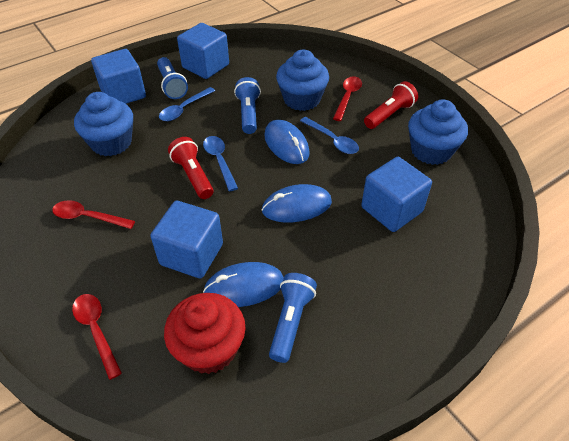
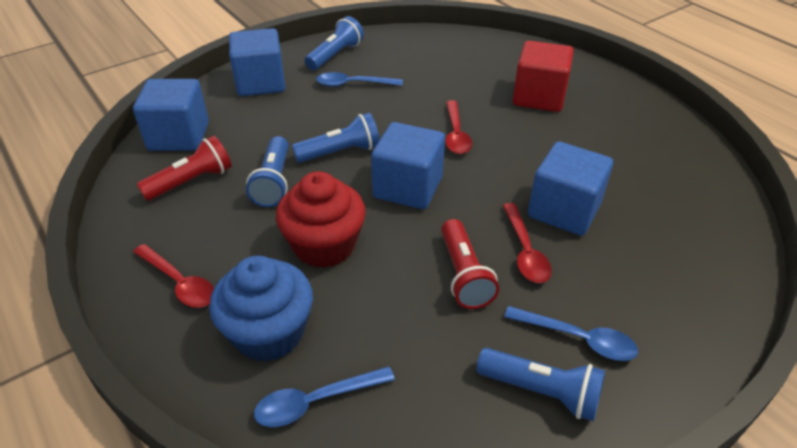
blue cupcake: [74,92,133,156] [276,50,329,111] [408,100,468,165] = 3 -> [209,256,313,362] = 1
blue flashlight: [157,57,188,99] [234,77,261,134] [269,273,317,363] = 3 -> [246,136,289,207] [292,113,380,163] [305,16,364,70] [476,348,605,422] = 4
blue mouse: [203,262,284,307] [262,184,332,223] [264,120,310,164] = 3 -> none = 0
red cube: none = 0 -> [513,41,574,112] = 1

